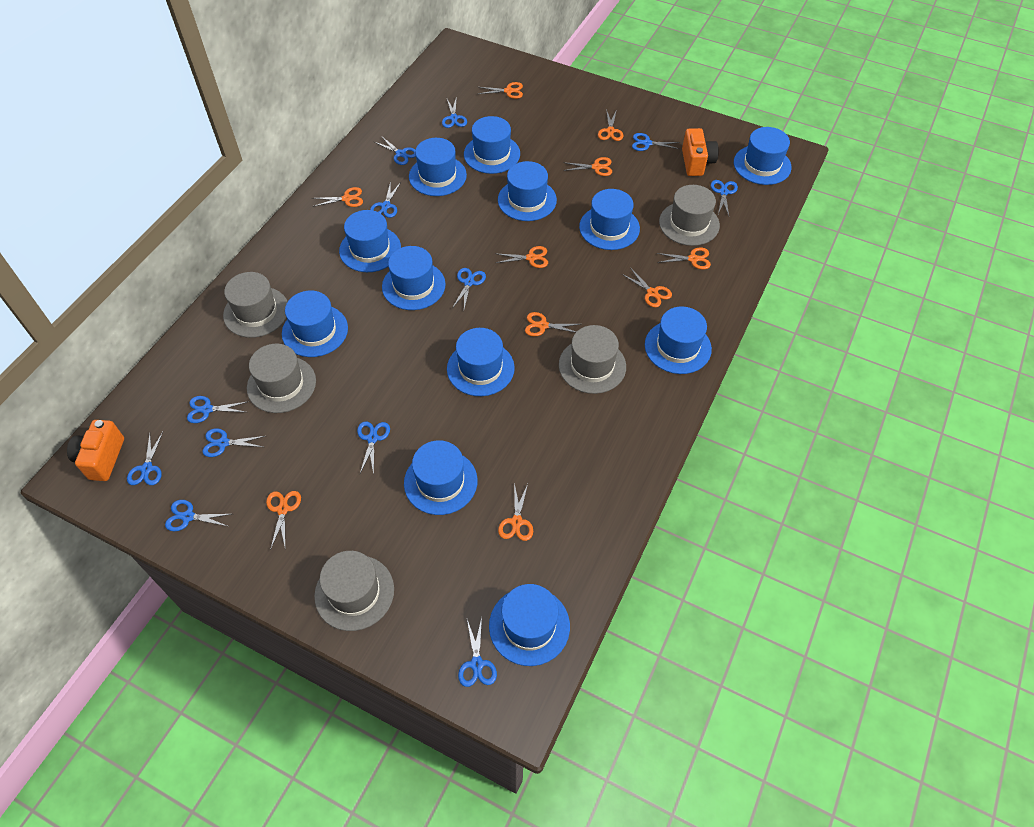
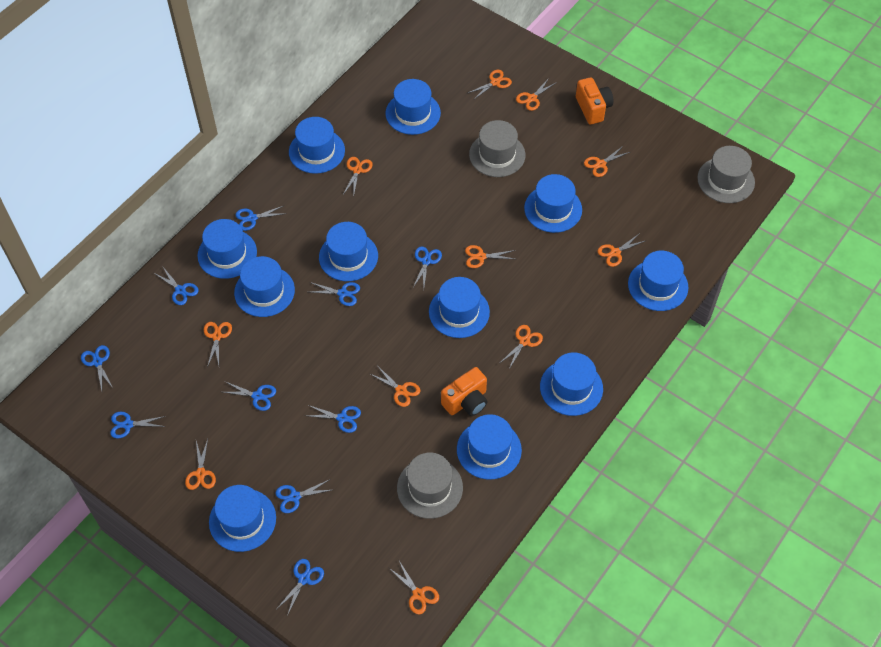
blue hat: [282,290,348,357] [339,210,401,272] [382,246,446,310] [404,440,478,515] [409,138,467,196] [447,328,515,396] [464,116,520,174] [489,584,570,666] [498,161,557,221] [579,189,640,250] [645,307,712,374] [734,127,791,185] = 12 -> [197,219,257,279] [209,485,276,552] [234,256,295,317] [289,117,345,174] [319,222,378,281] [386,79,441,135] [429,277,490,338] [457,414,522,479] [524,174,582,233] [540,352,603,416] [628,251,689,311] = 11
blue scissors: [127,432,163,485] [165,500,231,531] [187,396,249,423] [203,428,265,457] [357,421,390,475] [370,181,401,218] [374,136,416,165] [442,96,467,128] [452,268,486,309] [458,617,497,687] [632,133,681,151] [711,180,738,216] = 12 -> [81,345,113,390] [110,412,166,438] [154,266,199,305] [223,382,276,411] [235,206,287,231] [275,480,331,513] [278,559,324,616] [308,405,361,433] [310,282,360,306] [413,246,442,287] = 10
grey hat: [223,272,288,338] [247,344,316,413] [314,551,394,631] [559,325,626,394] [659,185,720,246] = 5 -> [397,452,463,519] [469,120,525,177] [697,146,755,203] = 3
orange scissors: [266,491,301,550] [312,187,363,207] [478,82,523,99] [495,246,548,268] [498,483,533,541] [525,312,581,336] [563,157,612,176] [598,109,623,141] [622,269,672,308] [657,247,711,269] = 10 -> [185,439,216,490] [204,322,232,367] [343,157,373,195] [370,367,421,407] [389,561,439,615] [465,245,515,268] [468,70,512,100] [500,325,543,369] [516,78,557,111] [584,145,630,177] [597,233,647,267] = 11

